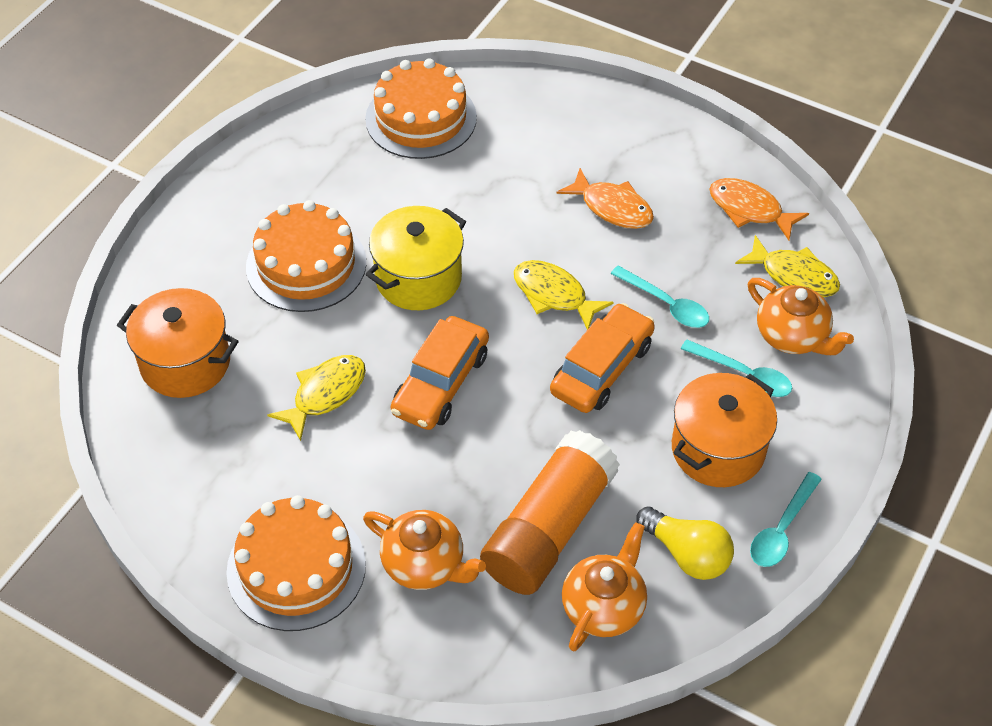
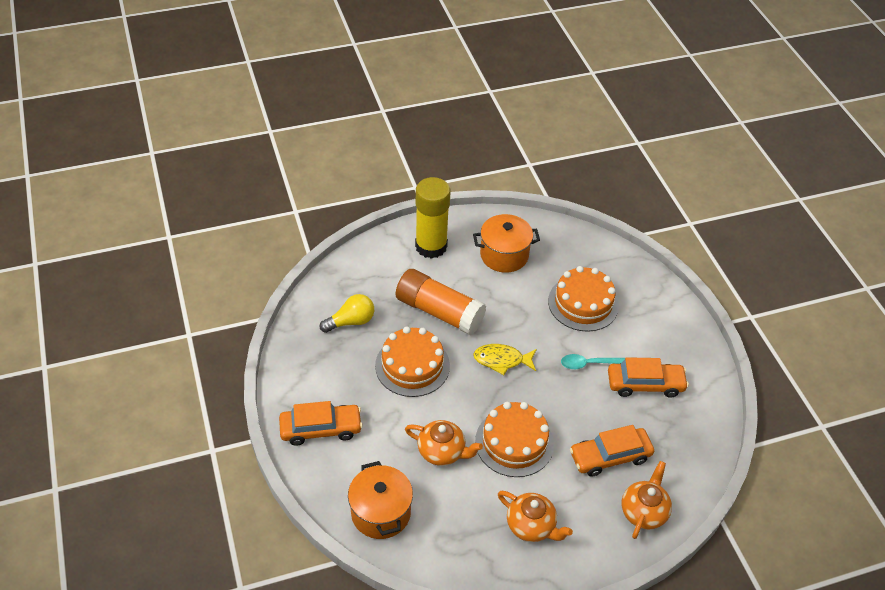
orange car: [391,316,489,430] [550,303,655,413] = 2 -> [279,401,363,446] [570,425,654,477] [608,357,689,398] = 3
orange fish: [556,168,654,229] [709,178,809,241] = 2 -> none = 0
turquoise spoon: [611,266,709,328] [681,340,792,397] [750,472,822,567] = 3 -> [561,354,625,369] = 1
yellow fish: [267,355,366,441] [514,260,614,330] [735,235,840,298] = 3 -> [473,344,537,375] = 1
yellow glue stick: none = 0 -> [415,177,450,259] = 1
yellow pot: [366,206,466,310] = 1 -> none = 0

